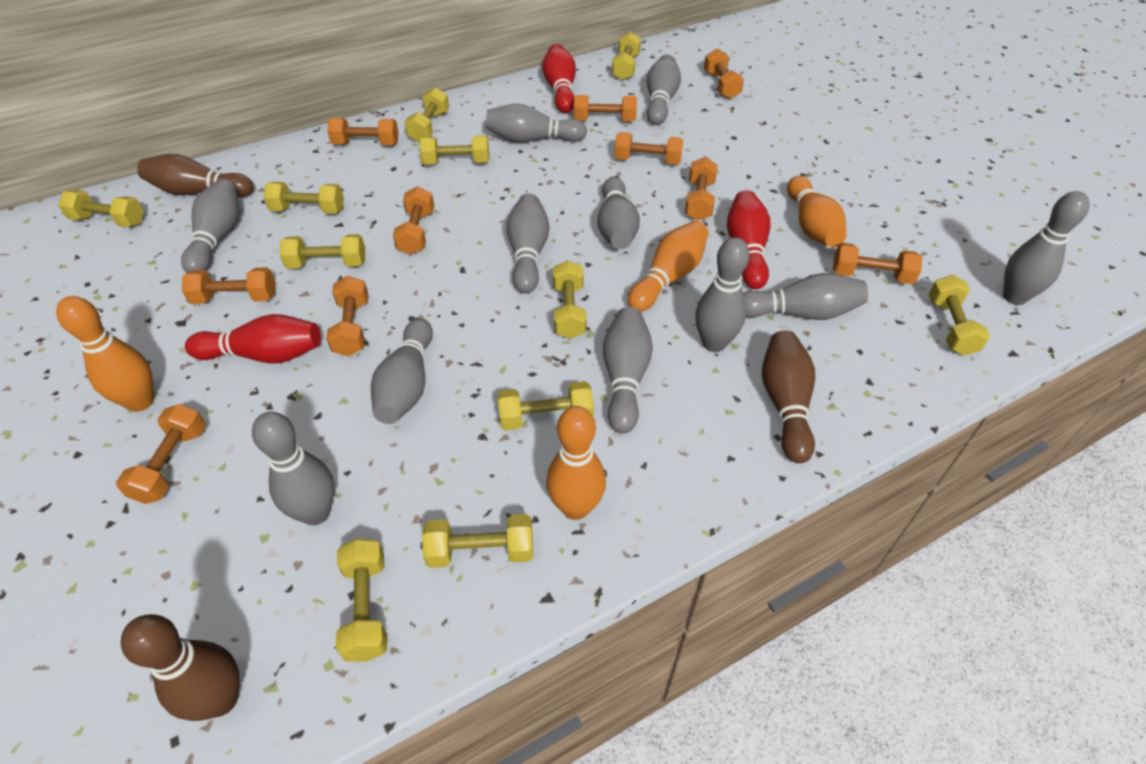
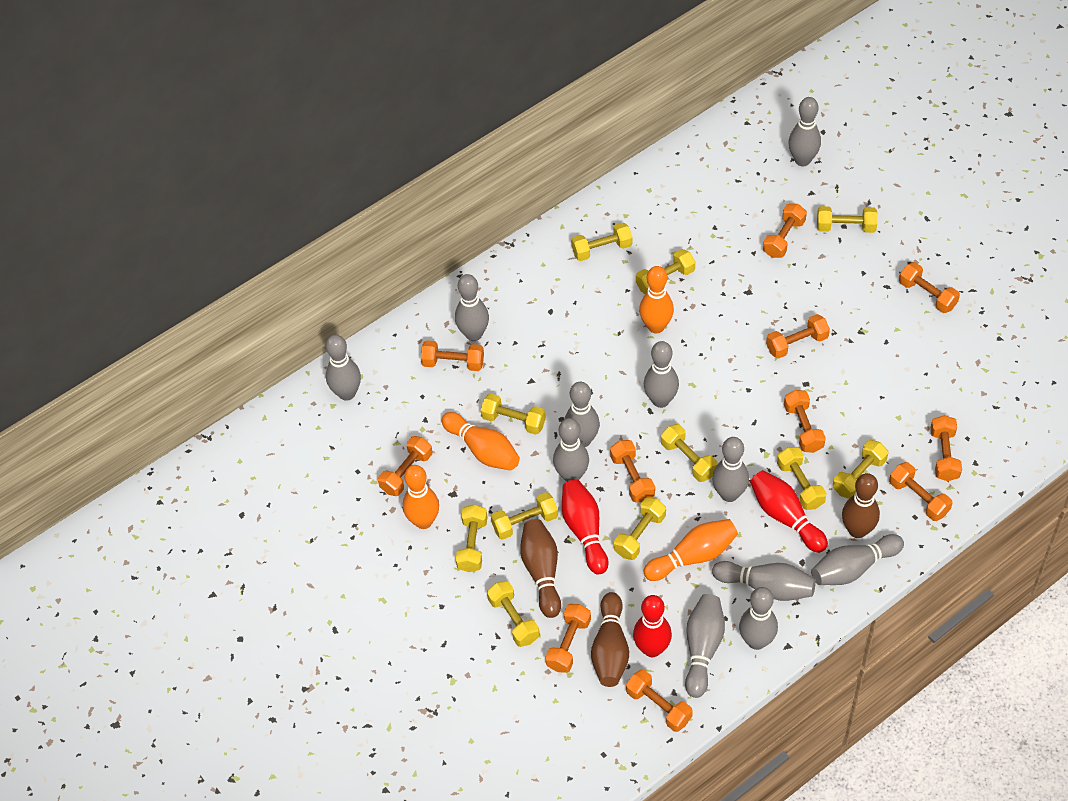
orange dumbbell: [116,404,206,504] [182,267,275,304] [326,276,368,356] [327,118,398,145] [393,186,434,255] [574,95,637,121] [614,132,683,165] [685,157,718,221] [704,49,744,99] [833,243,922,284] = 10 -> [378,436,432,496] [421,340,484,371] [545,604,591,673] [610,440,655,503] [626,669,693,732] [763,204,807,258] [766,314,830,359] [784,390,826,453] [889,462,952,521] [899,262,960,313] [930,415,962,481] = 11

